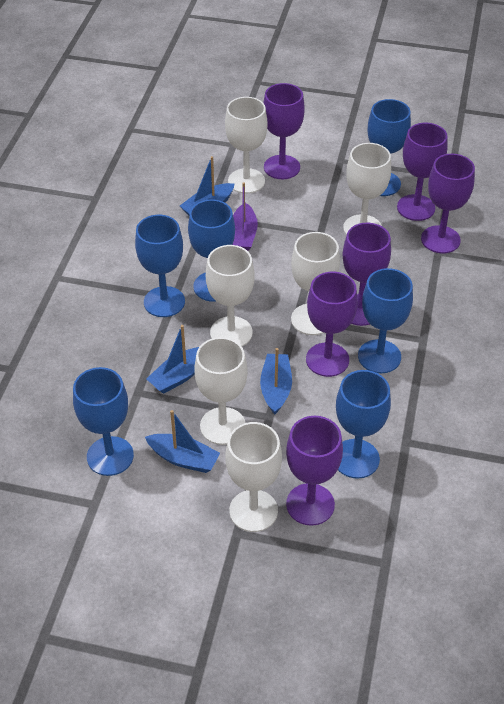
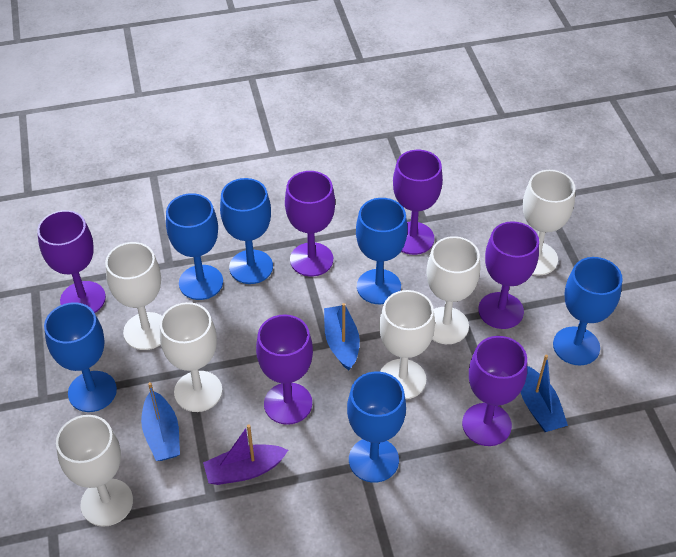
blue boat: [145,410,220,473] [146,325,199,394] [180,156,234,215] [260,348,292,414] = 4 -> [141,382,180,461] [324,303,360,370] [521,354,568,432] = 3

